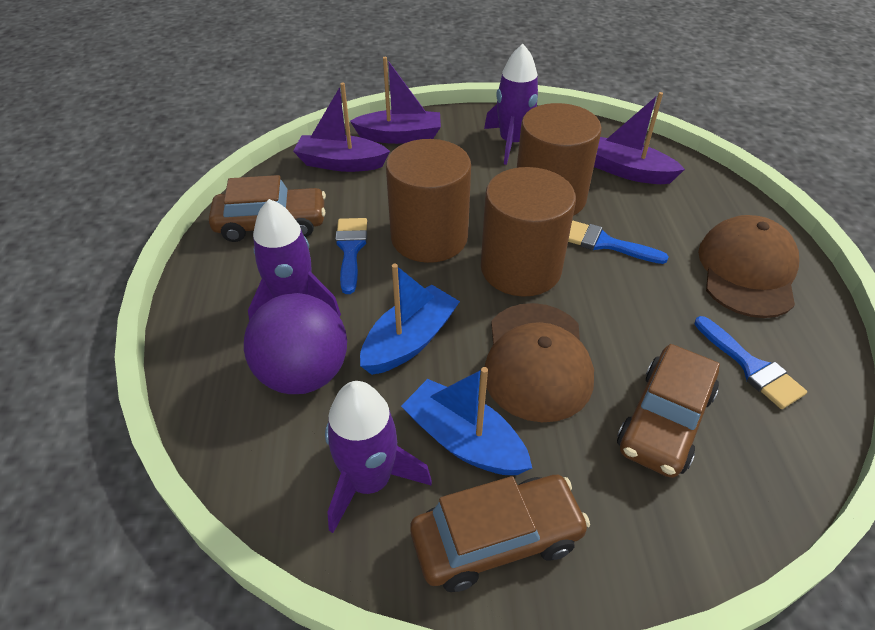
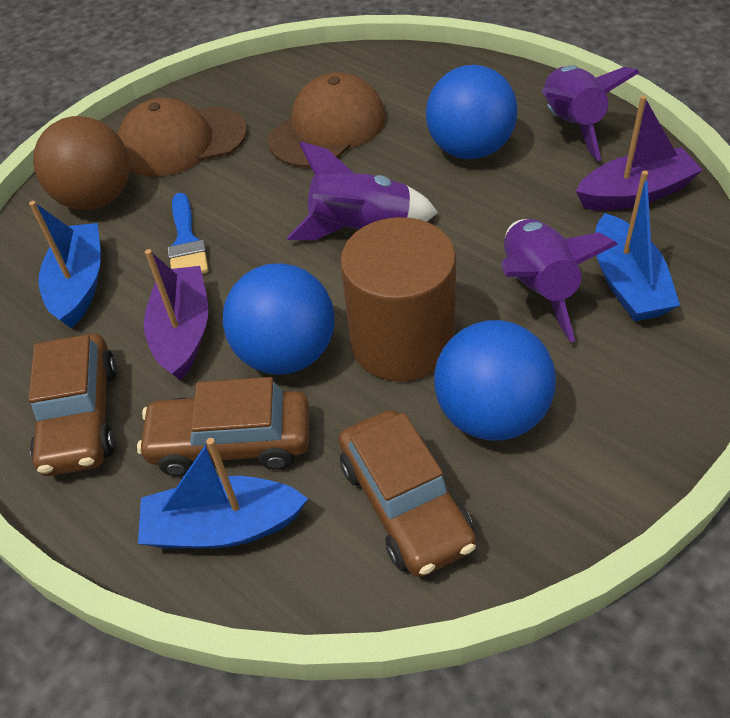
blue ball: none = 0 -> [223,263,335,375] [426,65,517,159] [434,320,556,441] = 3
blue boat: [360,264,460,375] [401,367,532,475] = 2 -> [29,201,101,328] [138,438,308,548] [595,170,680,321] = 3
blue brush: [335,218,367,294] [568,220,669,264] [694,316,807,409] = 3 -> [168,193,208,274] = 1
brown ball: none = 0 -> [33,116,130,210] = 1
brown cylinder: [386,139,471,263] [481,167,576,297] [517,103,602,216] = 3 -> [340,217,456,382] = 1
purple ball: [244,293,347,394] = 1 -> none = 0
purple boat: [293,83,390,172] [350,57,441,144] [594,92,685,184] = 3 -> [144,249,208,380] [576,95,702,210] = 2

